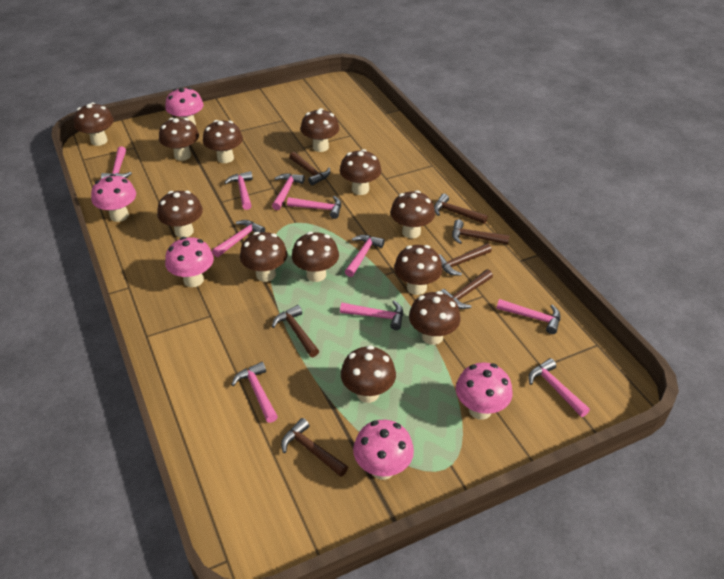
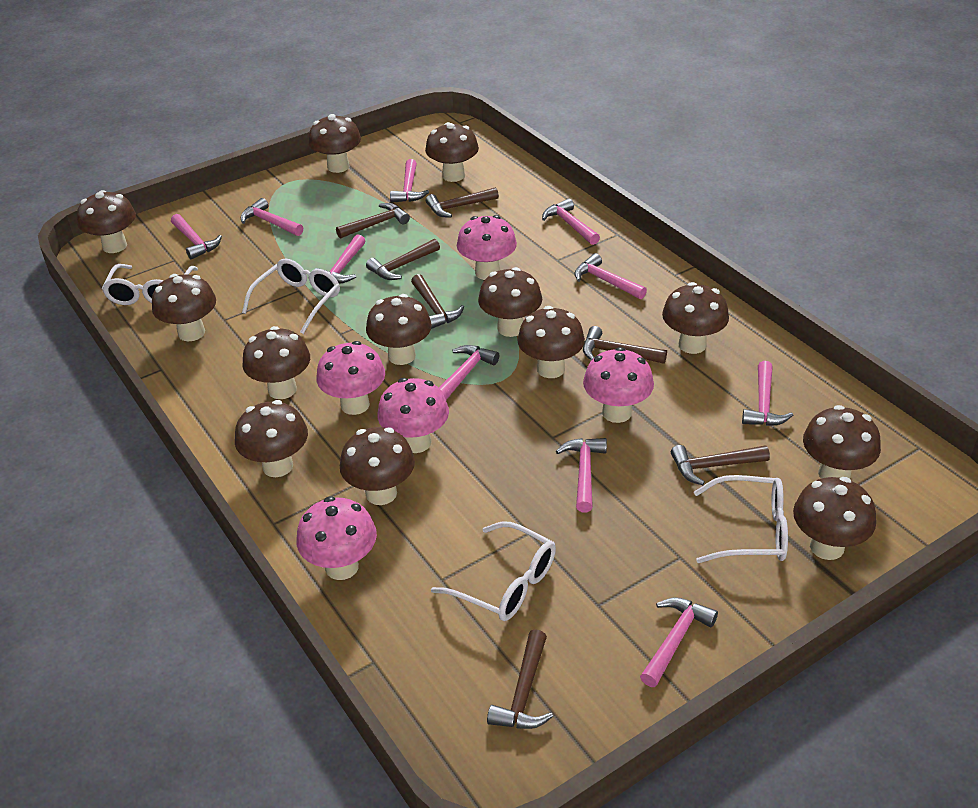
brown mushroom: [74,102,114,146] [157,191,203,238] [159,118,199,161] [203,120,243,163] [240,232,287,282] [292,232,339,282] [300,108,340,152] [340,149,381,195] [341,345,396,403] [390,190,435,239] [394,245,443,295] [409,291,461,345] = 12 -> [77,190,136,253] [152,274,216,342] [235,400,308,477] [242,326,310,399] [309,114,361,173] [340,427,415,505] [366,294,432,365] [425,122,479,182] [478,267,542,337] [517,306,585,378] [662,282,729,354] [793,477,876,560] [803,405,881,479] = 13
white glasses: none = 0 -> [102,264,198,305] [242,258,340,334] [431,521,556,621] [694,475,788,563] = 4

